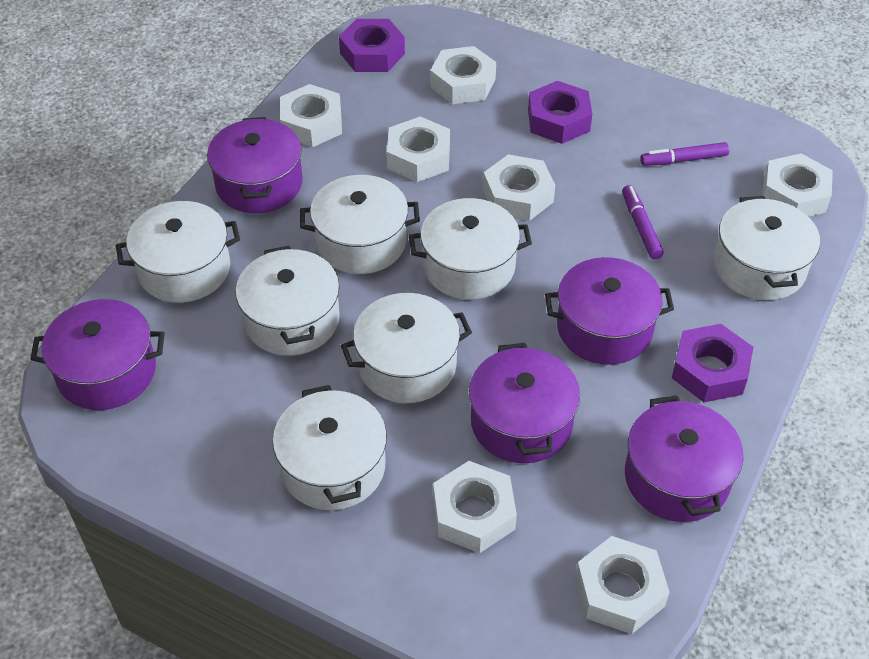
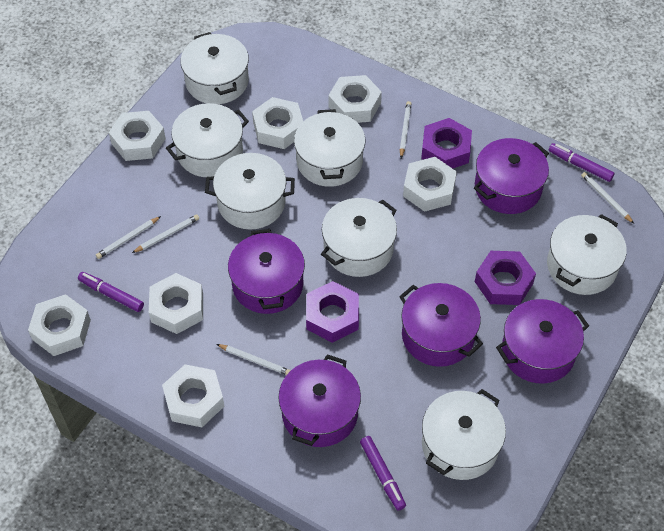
purple marker: [622,185,664,259] [640,142,729,166] = 2 -> [78,272,144,312] [360,436,406,511] [549,143,614,182] = 3
white pencil: none = 0 -> [96,216,161,259] [132,215,199,253] [217,344,291,375] [400,101,411,158] [581,172,634,224] = 5

